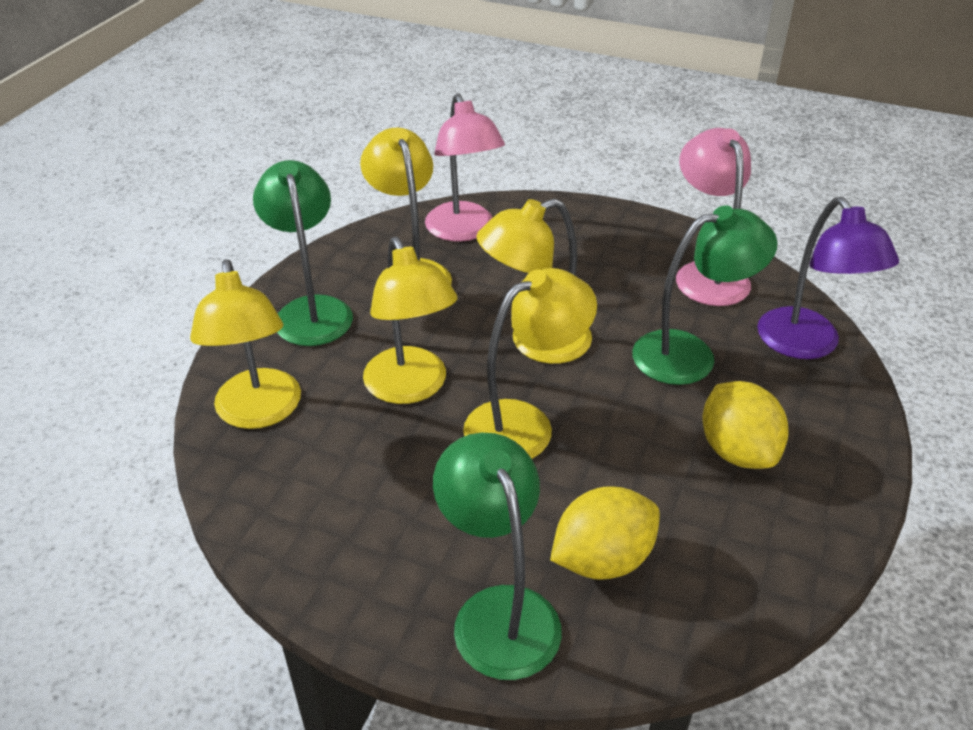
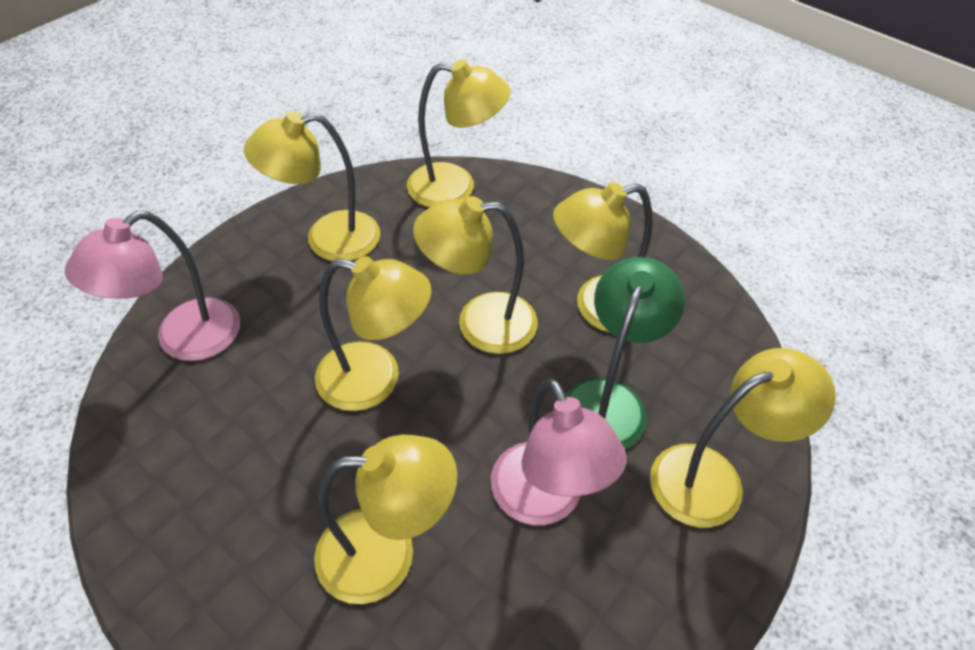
green lamp: [253,160,353,346] [433,433,562,680] [632,205,778,385] = 3 -> [566,257,685,449] = 1
purple lamp: [757,197,899,359] = 1 -> none = 0
yellow lamp: [190,259,301,429] [360,128,452,284] [363,237,457,404] [463,268,597,459] [476,198,592,364] = 5 -> [244,112,380,261] [314,435,457,604] [315,256,431,411] [407,60,510,207] [413,196,538,354] [553,182,653,333] [650,348,836,527] = 7
yellow lemon: [550,486,660,580] [702,381,789,469] = 2 -> none = 0

